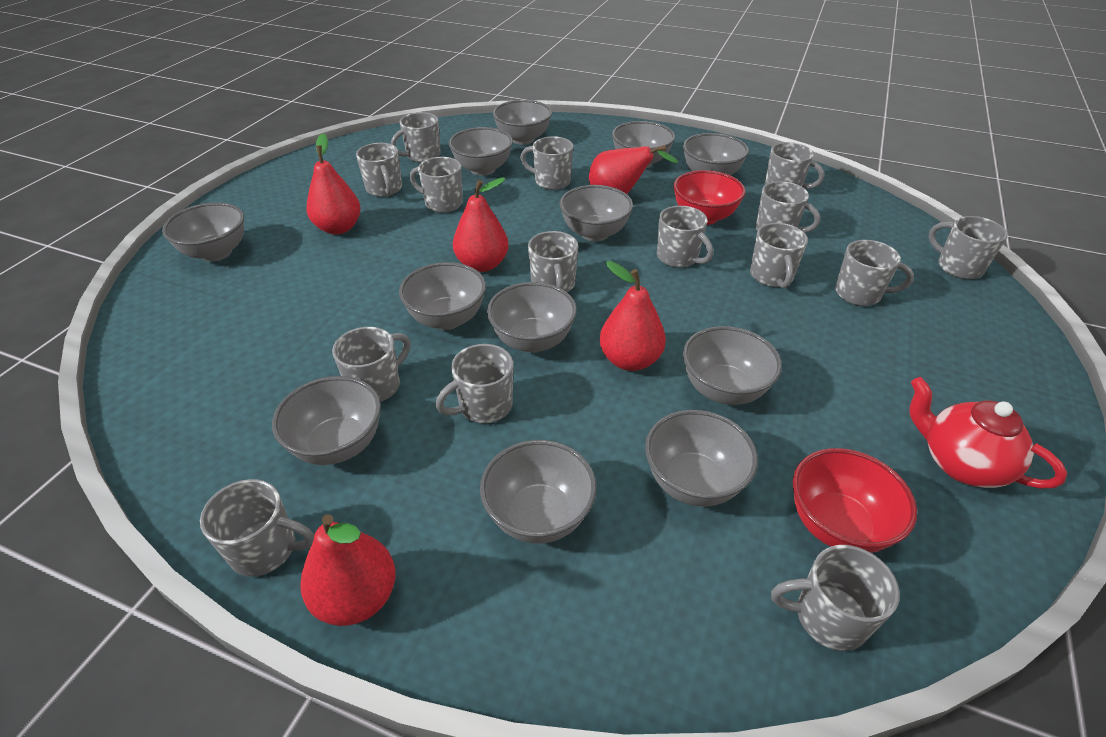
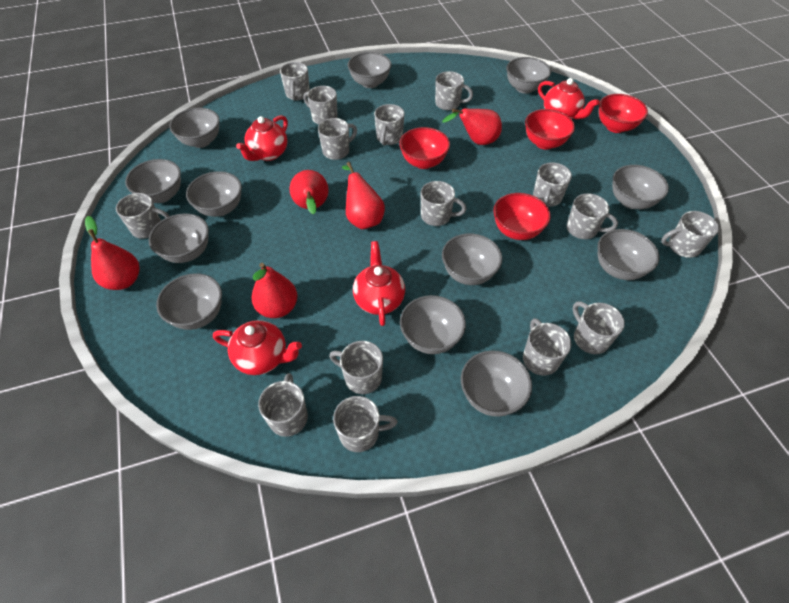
red bowl: [673,170,745,225] [793,448,917,553] = 2 -> [399,127,450,169] [493,193,551,240] [525,109,575,149] [599,94,648,133] = 4
red teapot: [909,377,1067,488] = 1 -> [213,320,302,375] [236,115,288,161] [353,241,405,326] [538,78,599,120] = 4

